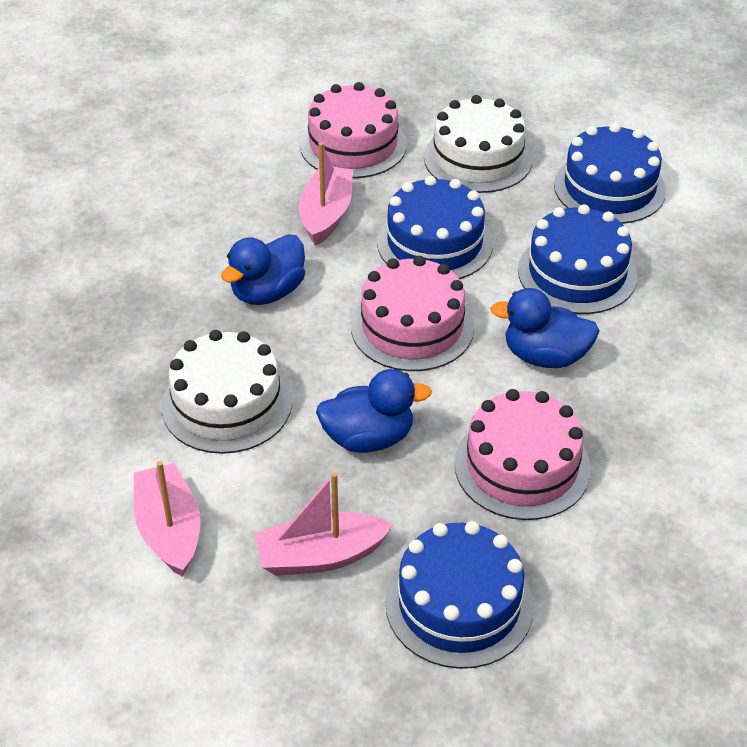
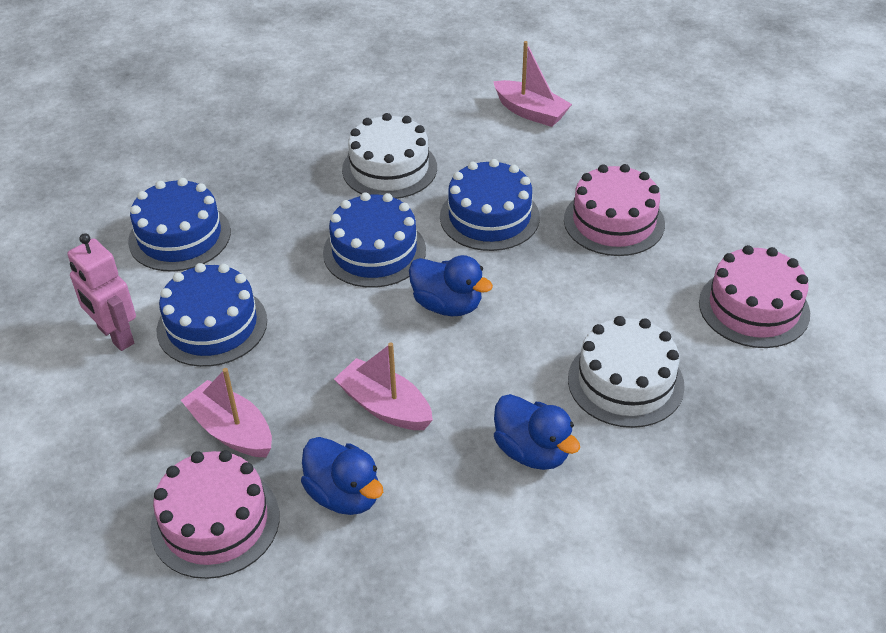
pink robot: none = 0 -> [67,233,136,351] = 1

